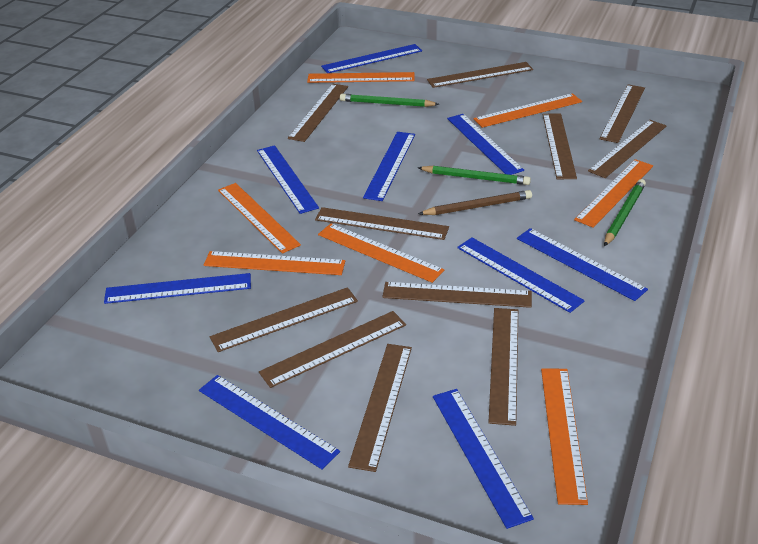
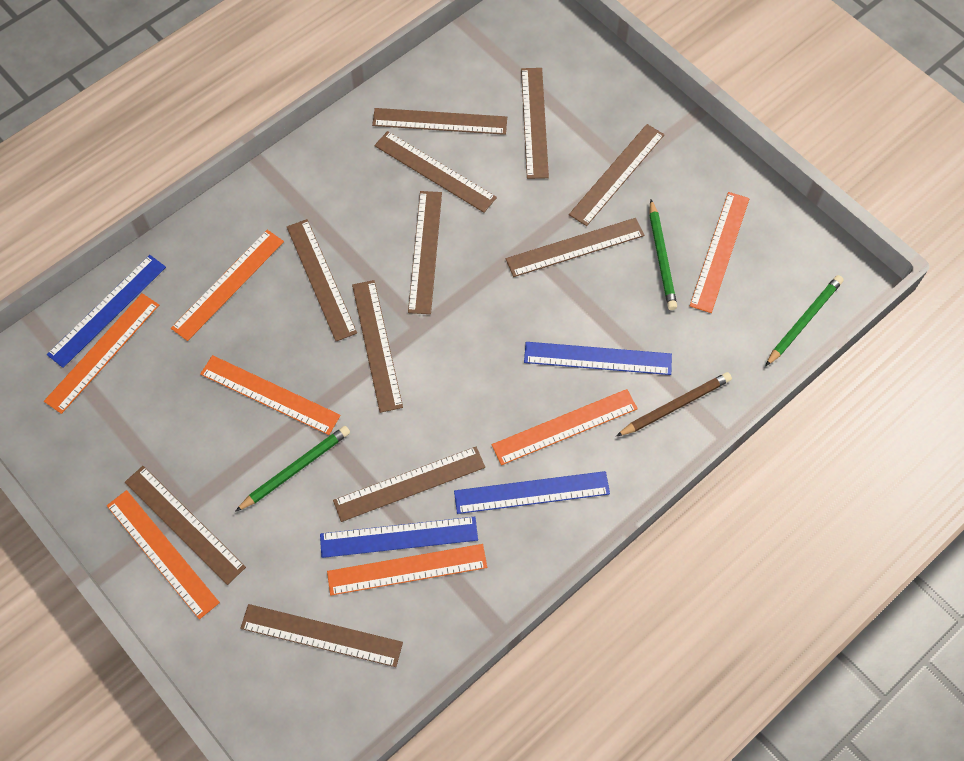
blue ruler: [104,273,251,304] [199,375,340,469] [257,145,319,214] [321,44,422,73] [363,132,415,201] [433,389,534,529] [447,114,524,175] [457,237,585,313] [517,228,648,301] = 9 -> [47,255,166,368] [320,517,478,558] [454,471,610,514] [524,342,672,375] = 4

